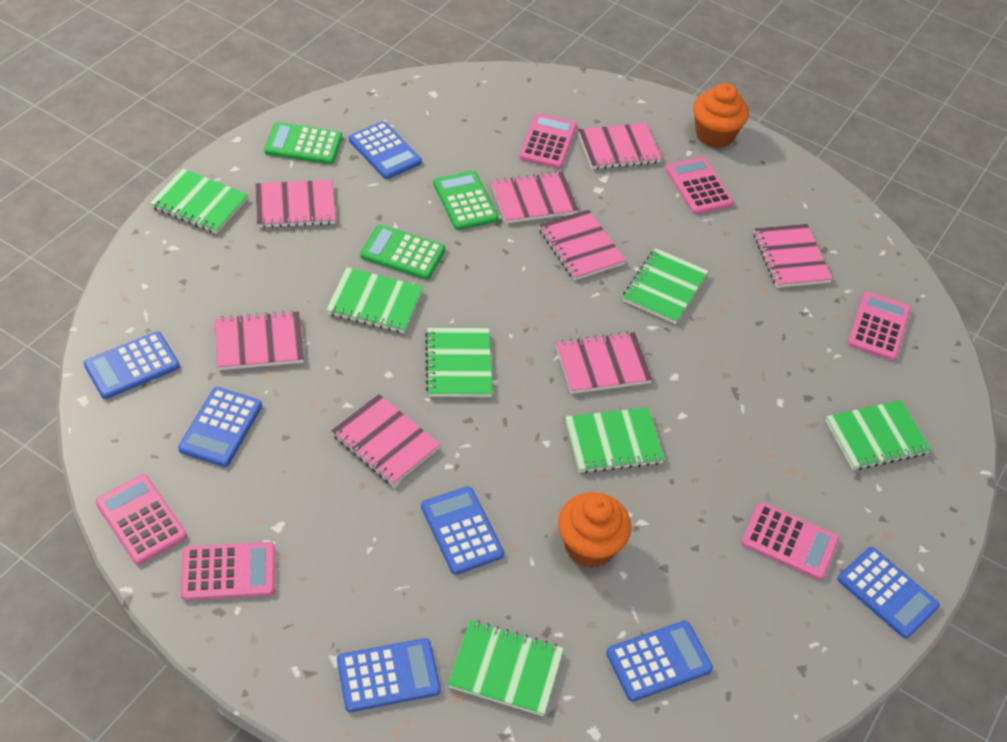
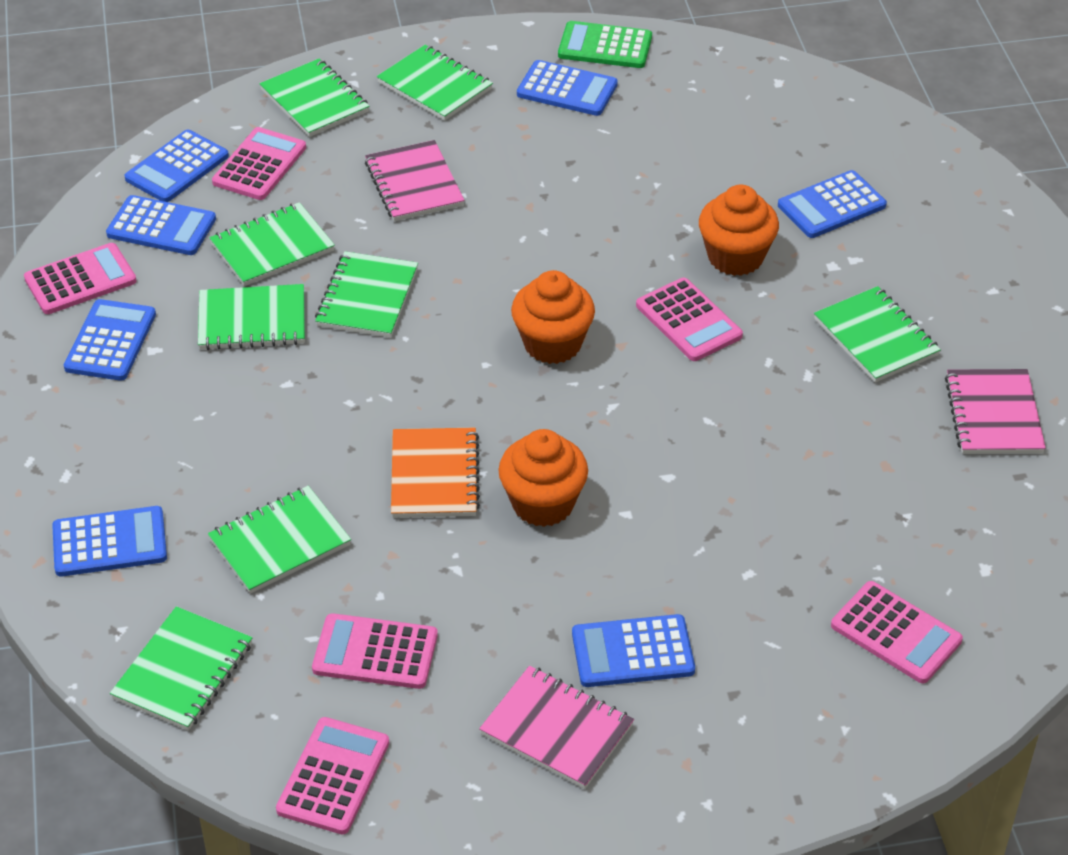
green calculator: [264,122,342,164] [360,224,445,280] [433,171,499,230] = 3 -> [558,21,652,68] = 1
green notebook: [150,169,248,234] [326,267,423,333] [425,328,493,397] [448,620,564,716] [565,408,665,473] [623,248,708,324] [825,400,931,470] = 7 -> [110,606,252,731] [198,284,305,350] [208,486,351,594] [209,202,335,286] [260,58,369,137] [315,251,418,338] [377,45,493,121] [814,286,941,383] = 8
orange cupcake: [558,492,632,568] [693,83,749,148] = 2 -> [498,429,588,527] [511,270,595,364] [699,185,779,276] = 3
orange notebook: none = 0 -> [391,428,480,518] = 1
pink notebook: [215,310,304,370] [255,180,336,228] [331,394,441,486] [491,171,579,224] [539,209,626,280] [556,331,652,394] [578,123,662,169] [754,224,832,288] = 8 -> [365,140,465,221] [479,666,634,789] [945,369,1046,454] = 3

